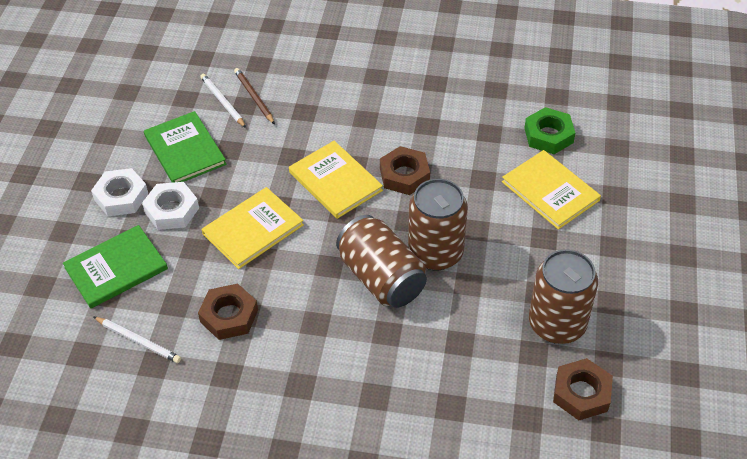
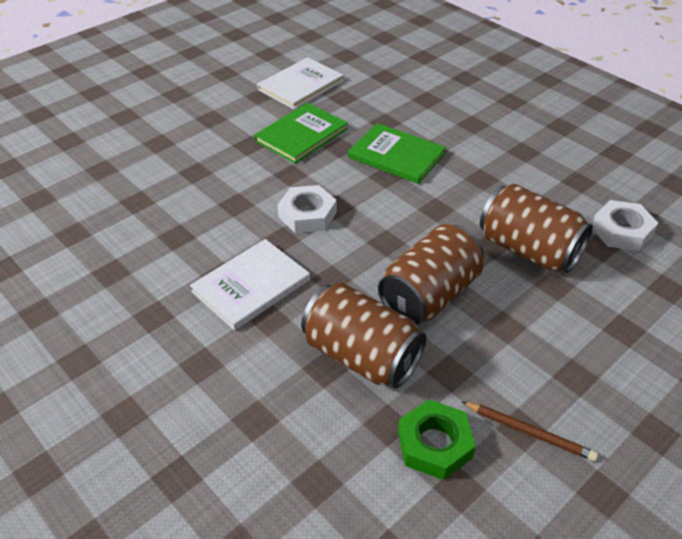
brown nut: [198,284,258,340] [380,146,430,195] [553,358,613,420] = 3 -> none = 0
white book: none = 0 -> [190,239,310,330] [257,57,344,109] = 2
white pencil: [94,317,181,363] [200,74,246,128] = 2 -> none = 0
yellow book: [201,187,304,269] [289,141,383,219] [502,150,601,230] = 3 -> none = 0

